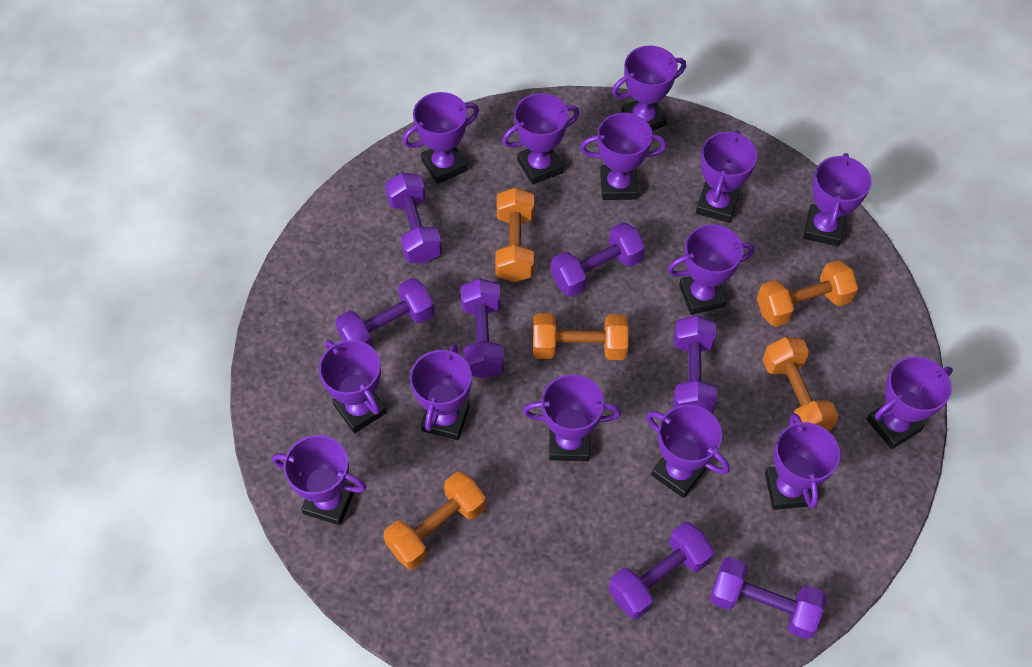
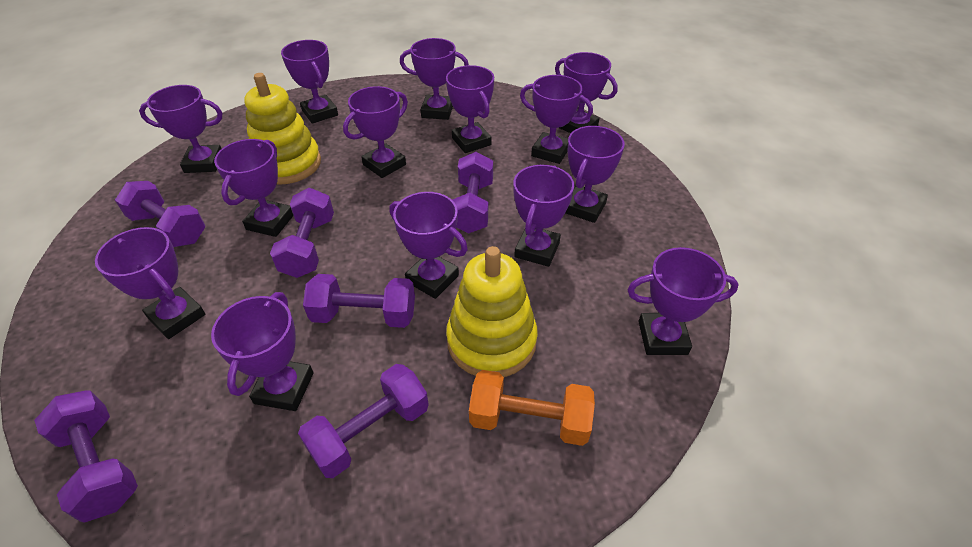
orange dumbbell: [383,472,486,569] [495,187,534,282] [533,313,629,360] [757,260,858,327] [762,337,838,431] = 5 -> [469,370,595,446] = 1
purple dumbbell: [335,278,435,347] [385,172,442,264] [461,278,504,379] [551,222,645,297] [608,522,714,619] [673,316,717,413] [710,557,826,639] = 7 -> [34,390,138,523] [115,181,205,247] [270,188,334,278] [298,364,429,478] [303,274,415,328] [452,152,493,233] = 6
yellow stacking toy: none = 0 -> [244,73,321,185] [446,246,538,377] = 2

